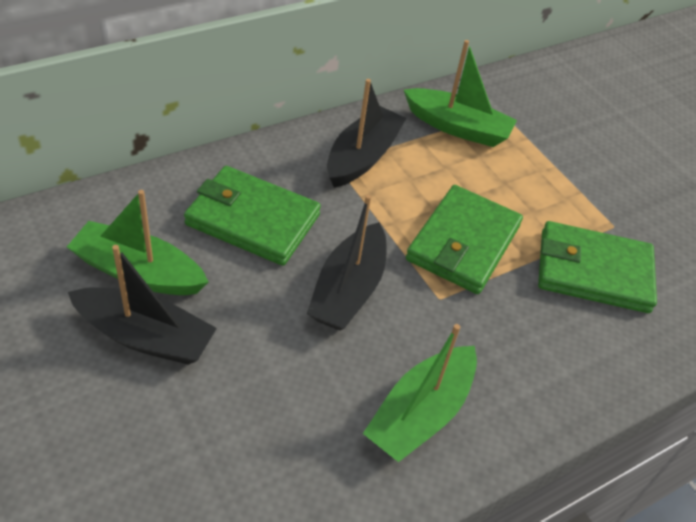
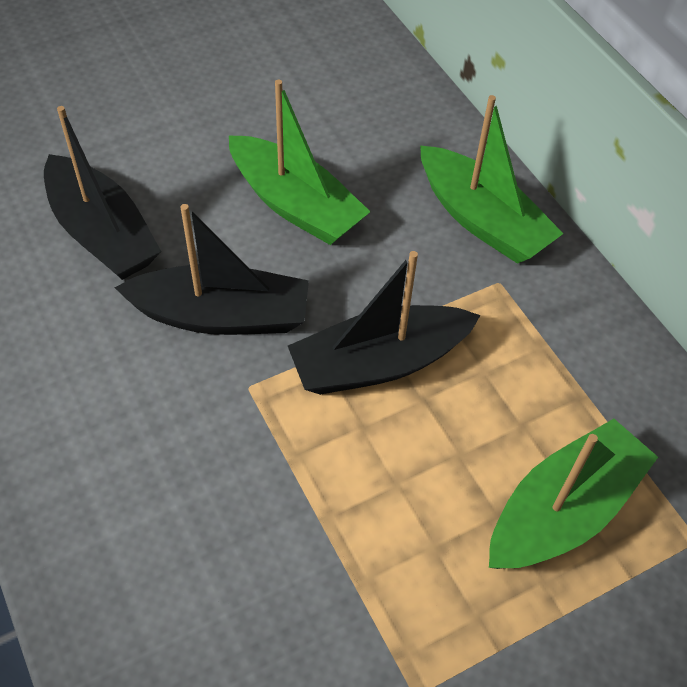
green wallet: [184,166,321,266] [406,185,523,294] [538,221,657,313] = 3 -> none = 0

